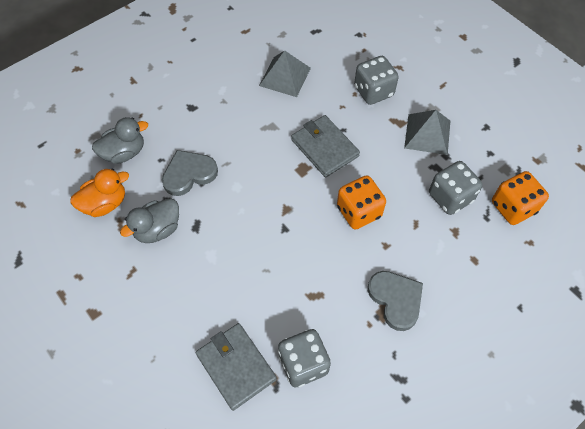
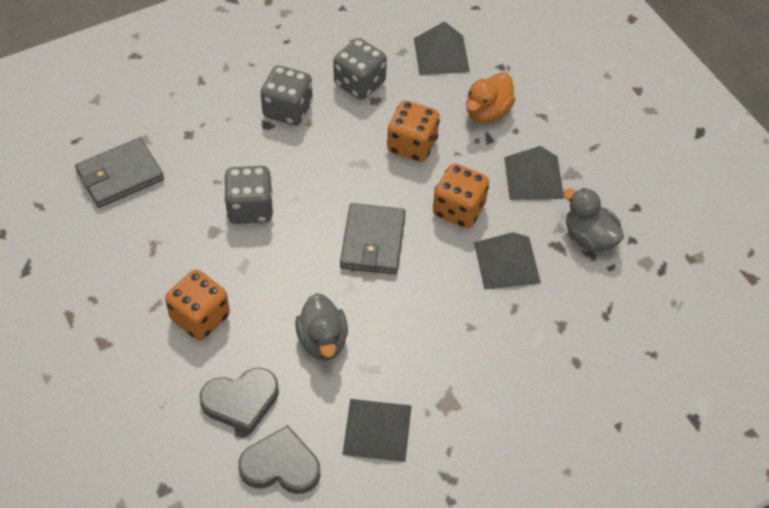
grey pyramid: [259,50,311,97] [404,110,450,155] = 2 -> [342,399,412,462] [414,21,470,75] [474,232,541,290] [504,146,564,200] = 4
orange dice: [337,175,386,230] [492,171,549,225] = 2 -> [165,269,230,340] [387,100,440,162] [433,163,489,228] = 3

